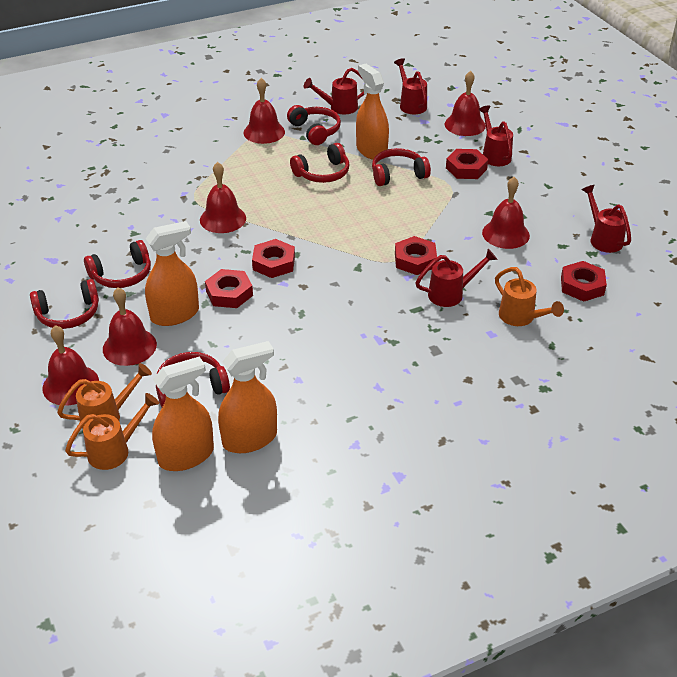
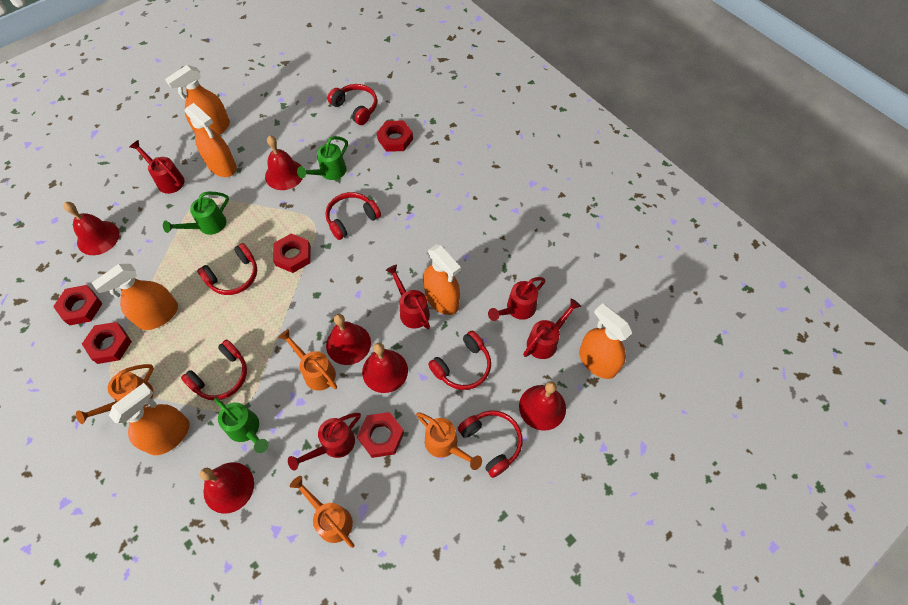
green watering can: none = 0 -> [163,191,229,235] [214,397,269,453] [297,136,348,180] = 3
orange spray bottle: [145,221,199,326] [152,356,214,471] [218,341,277,453] [356,64,389,160] = 4 -> [92,264,178,330] [109,383,190,455] [165,65,230,135] [185,103,237,177] [423,245,461,315] [579,303,632,379] = 6
orange watering can: [57,363,152,429] [65,393,159,470] [495,267,564,326] = 3 -> [76,364,154,424] [278,329,337,391] [290,476,354,548] [416,413,482,470] = 4

